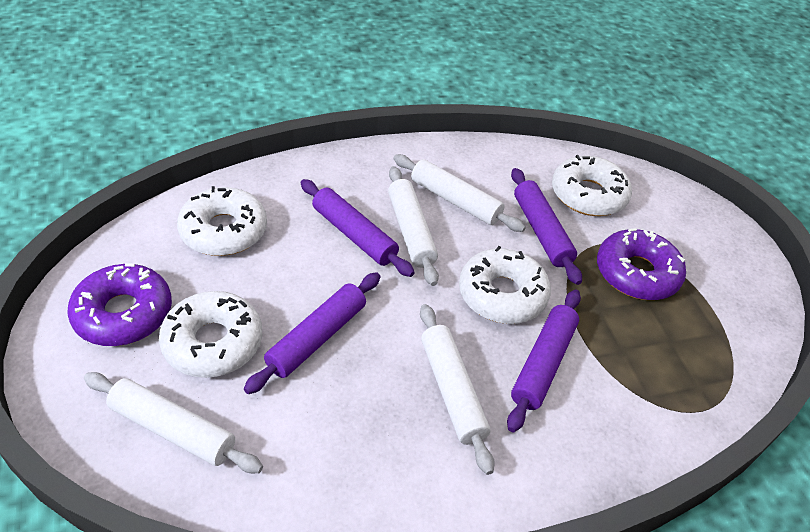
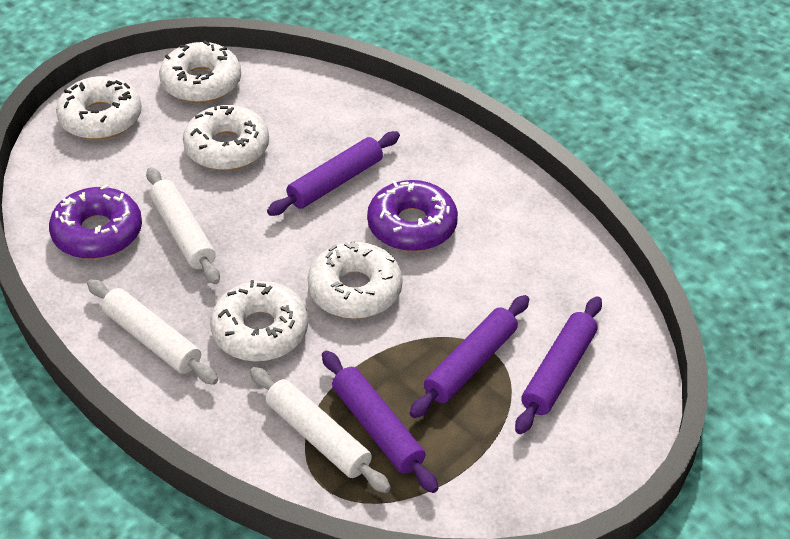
white donut: [159,291,262,378] [177,186,267,256] [459,246,551,324] [552,155,632,216] = 4 -> [56,76,142,140] [159,41,241,103] [183,104,269,170] [210,280,308,362] [308,241,403,319] = 5
white rolling pin: [84,372,263,473] [388,166,439,286] [393,154,526,232] [420,304,495,475] = 4 -> [87,279,218,385] [146,167,220,284] [250,367,391,493] = 3

